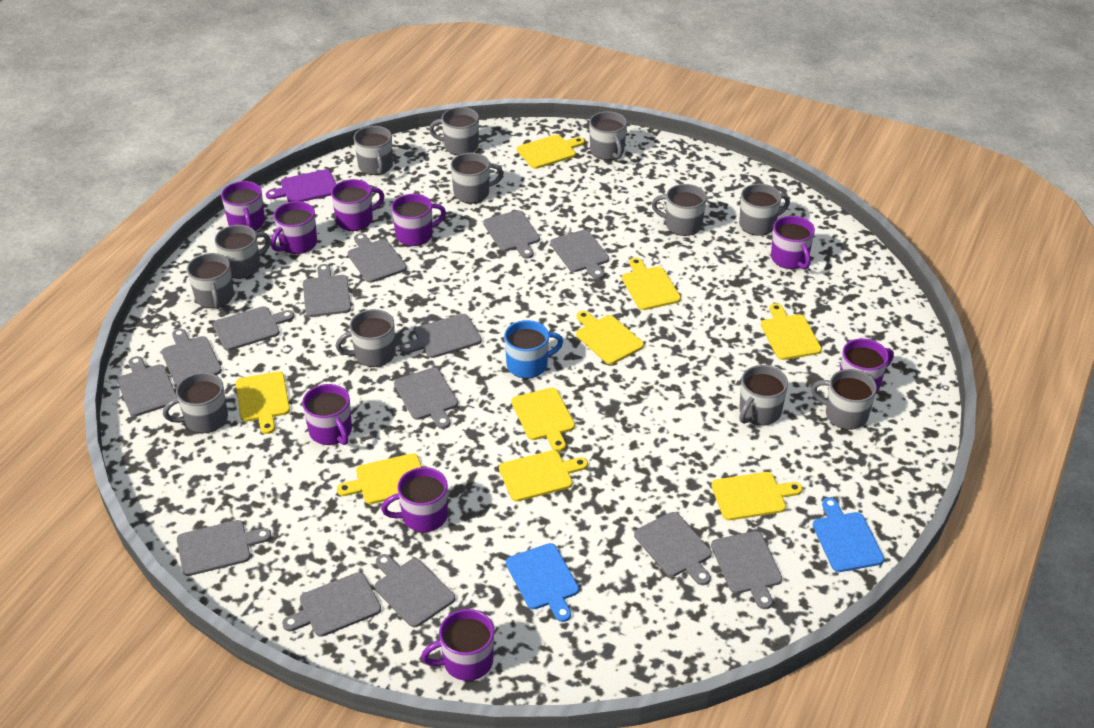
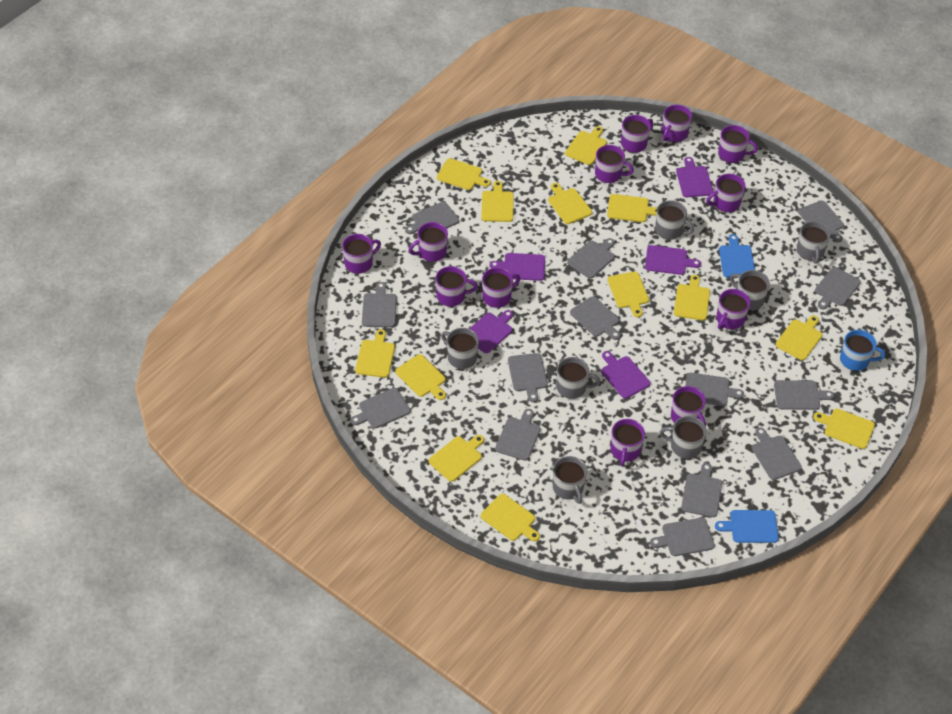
grey mug: [163,372,228,433] [187,253,234,309] [215,225,271,279] [336,309,396,367] [354,126,393,175] [429,107,479,155] [451,153,504,203] [589,111,627,160] [652,184,707,236] [739,184,790,236] [739,365,788,425] [811,369,877,430] = 12 -> [441,328,479,369] [553,456,587,504] [557,357,600,399] [655,200,694,240] [660,416,707,459] [730,270,770,310] [797,221,831,264] = 7
purple cutting board: [266,169,336,202] = 1 -> [469,310,513,353] [490,253,545,281] [601,351,651,399] [645,245,701,275] [676,157,713,197] = 5
purple mug: [221,181,265,231] [271,201,317,254] [302,384,352,445] [331,179,385,231] [381,467,448,532] [392,194,446,246] [421,609,494,681] [771,216,815,269] [840,338,894,393] = 9 -> [342,234,381,274] [408,222,448,262] [435,266,478,307] [482,267,520,308] [595,145,634,183] [610,419,645,466] [621,115,653,153] [662,105,692,142] [671,386,706,426] [706,174,745,212] [717,289,750,329] [718,125,758,163] = 12
yellow cutting board: [236,371,290,434] [337,453,422,504] [499,450,588,502] [511,388,575,451] [517,135,585,169] [576,311,644,364] [622,258,681,310] [711,472,803,520] [761,303,822,360] = 9 -> [355,329,395,378] [395,354,446,400] [429,435,484,482] [437,158,491,190] [481,181,514,222] [481,494,540,541] [548,183,592,224] [565,126,607,165] [607,194,657,222] [607,271,649,317] [674,275,710,320] [775,315,822,360] [813,409,875,449] = 13

